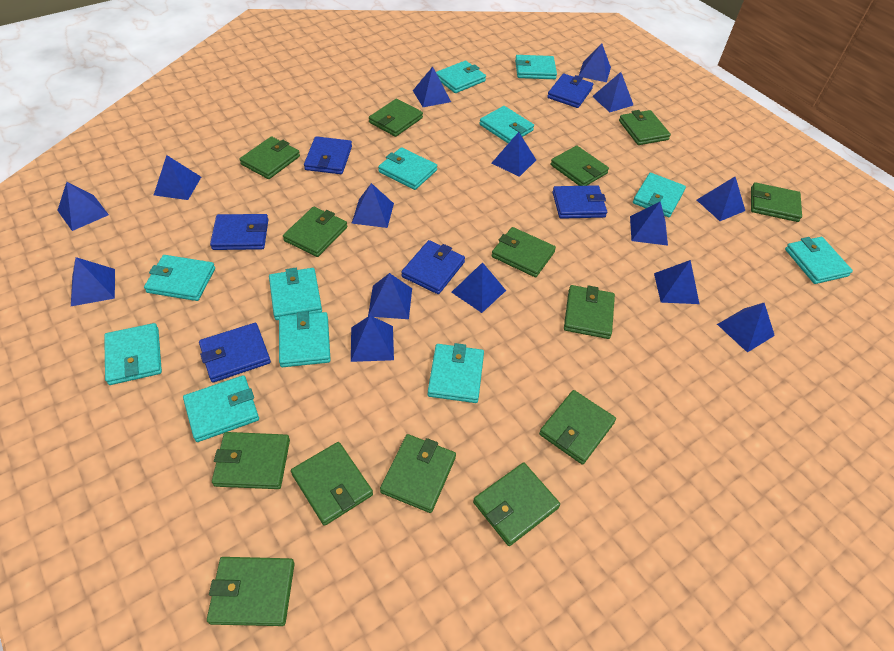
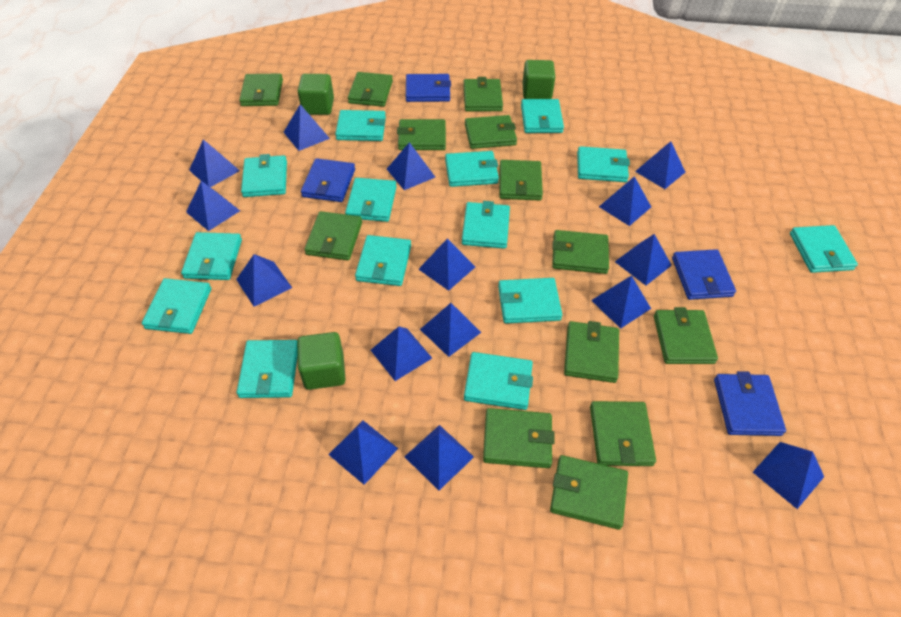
blue wallet: [199,323,271,382] [210,214,268,250] [304,136,352,174] [401,240,465,294] [547,74,593,108] [553,185,607,219] = 6 -> [301,158,355,202] [406,74,451,102] [672,249,736,300] [714,371,786,436] = 4
green cube: none = 0 -> [297,332,346,390] [298,74,334,115] [522,60,555,99] = 3
green wallet: [207,557,295,626] [212,432,290,489] [239,136,300,179] [283,207,347,257] [291,442,373,526] [369,99,423,137] [380,434,456,513] [473,462,560,546] [491,227,556,277] [539,390,616,465] [550,146,609,186] [564,285,615,339] [619,110,671,145] [751,182,802,222] = 14 -> [239,73,283,106] [304,211,362,260] [348,72,393,107] [397,119,446,150] [463,77,503,112] [465,115,517,149] [483,408,554,468] [499,160,543,201] [550,455,628,530] [552,230,609,274] [564,321,619,383] [590,401,656,466] [654,307,718,364] = 13
turquoise wallet: [104,323,162,385] [144,255,215,301] [183,375,259,442] [269,268,322,320] [279,311,331,367] [378,147,437,190] [428,343,484,403] [436,61,486,93] [479,106,534,143] [515,55,557,79] [633,173,686,217] [785,237,853,284] = 12 -> [142,278,211,334] [181,232,242,280] [237,340,298,398] [241,154,287,197] [335,110,386,141] [345,178,397,222] [355,235,411,286] [445,151,499,187] [462,201,510,249] [464,352,533,410] [498,278,562,324] [521,99,564,133] [577,146,630,182] [790,225,858,273] = 14

